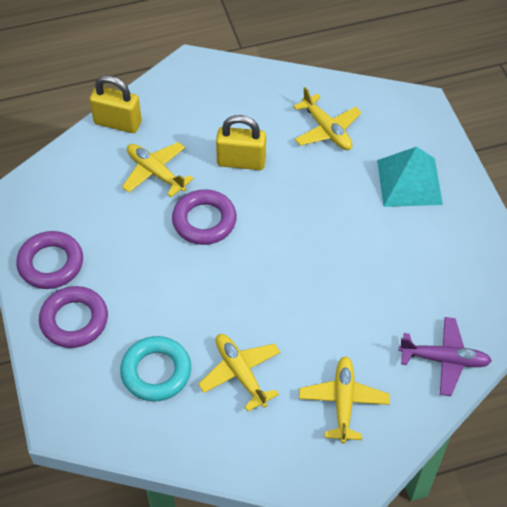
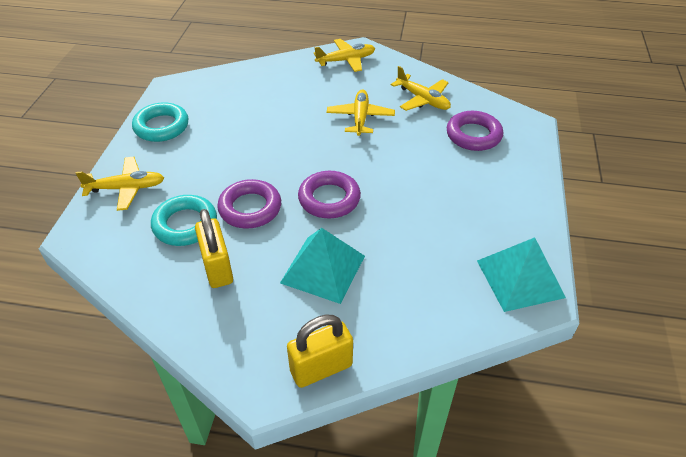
purple plane: [399,317,492,396] = 1 -> none = 0
turquoise pyramid: [377,147,443,207] = 1 -> [280,228,365,304] [477,237,566,312] = 2
turquoise ring: [120,336,191,401] = 1 -> [132,102,189,142] [151,195,217,246] = 2

